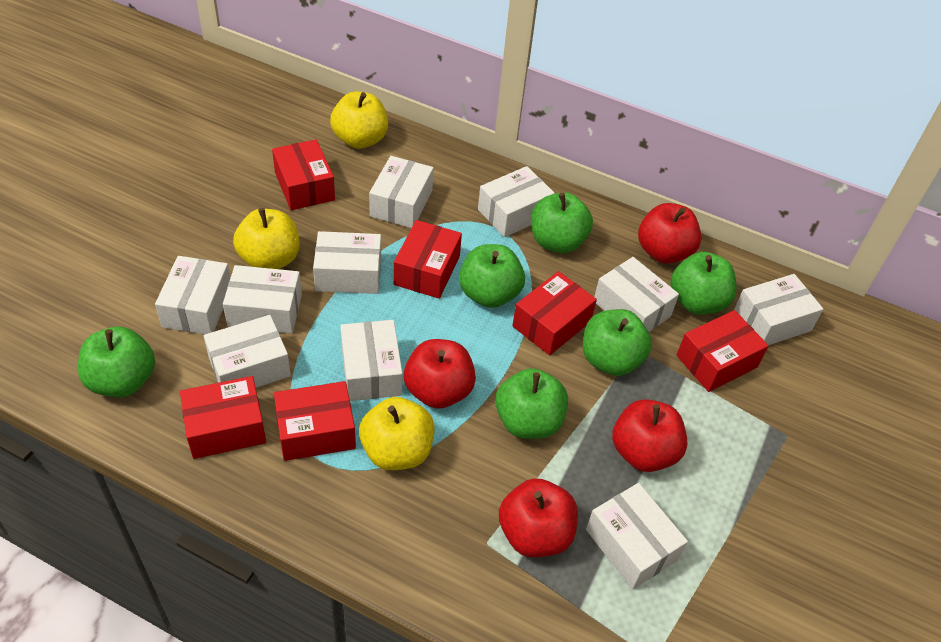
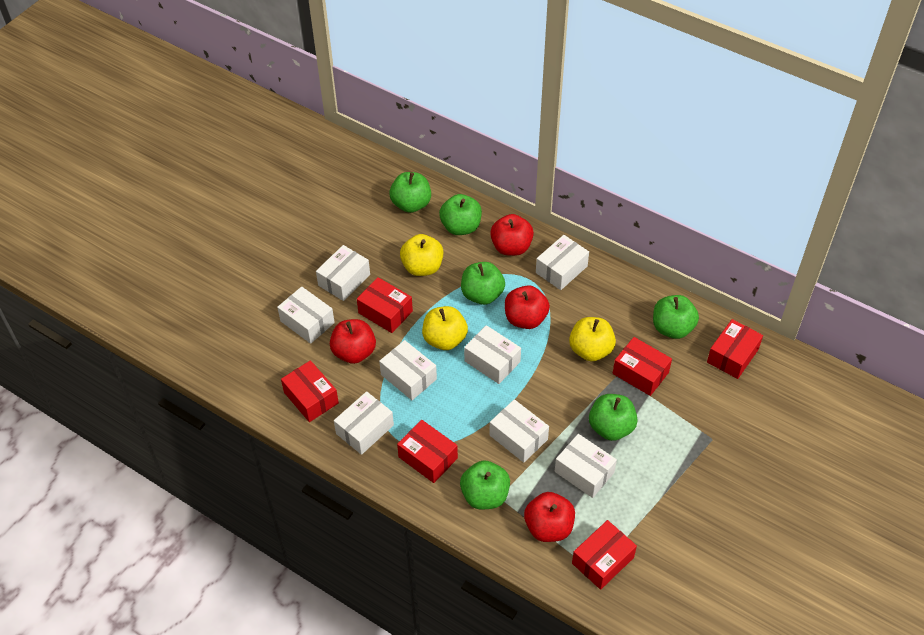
white box: [155,256,230,334] [204,315,291,388] [223,265,302,333] [313,231,381,294] [340,320,403,401] [369,156,434,228] [478,166,555,237] [586,483,688,589] [594,257,679,332] [734,274,823,345] = 10 -> [277,286,335,344] [316,245,370,301] [334,391,394,455] [379,340,437,400] [464,325,521,384] [489,399,549,463] [536,235,589,290] [555,434,617,498] = 8

